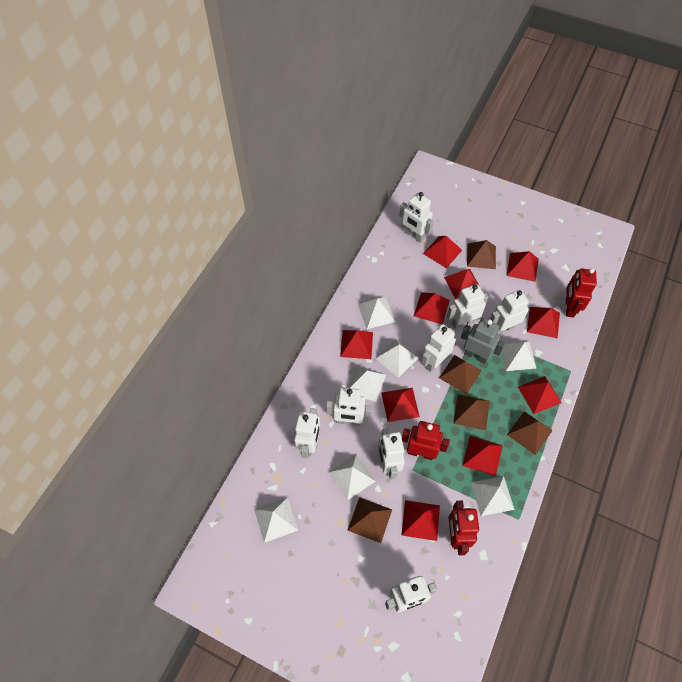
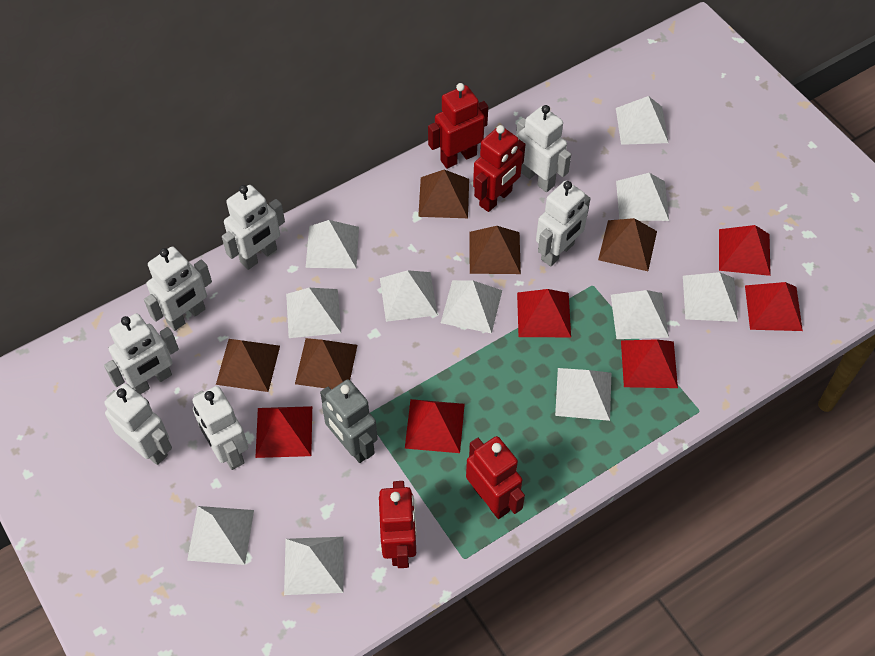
red pyramid: [340,330,373,359] [381,388,420,422] [401,500,440,541] [414,292,450,324] [423,236,462,268] [444,269,483,299] [462,436,503,477] [507,251,539,282] [518,376,562,414] [527,307,560,339] = 10 -> [255,406,312,458] [405,399,465,453] [517,289,571,337] [621,339,678,388] [719,225,771,276] [745,282,803,331] = 6
red robot: [402,421,450,460] [448,501,479,555] [566,268,597,318] = 3 -> [379,481,417,568] [428,83,488,169] [466,436,525,519] [473,125,526,212] = 4
white pyramid: [254,497,298,543] [329,454,376,500] [348,365,386,402] [358,297,395,329] [375,339,419,378] [471,476,514,516] [501,341,537,371] = 7 -> [187,506,254,565] [284,537,344,595] [286,288,341,338] [306,220,359,269] [380,270,438,322] [441,280,502,334] [555,368,611,421] [611,290,669,339] [616,96,669,145] [616,173,669,221] [683,272,738,322] = 11
white robot: [294,408,320,458] [326,387,372,426] [378,428,405,480] [385,576,437,613] [399,192,434,243] [421,324,456,372] [447,284,488,330] [490,290,530,335] = 8 -> [104,313,179,395] [104,383,172,465] [144,246,212,331] [192,386,248,470] [222,185,285,270] [516,105,571,192] [536,181,591,266] = 7

